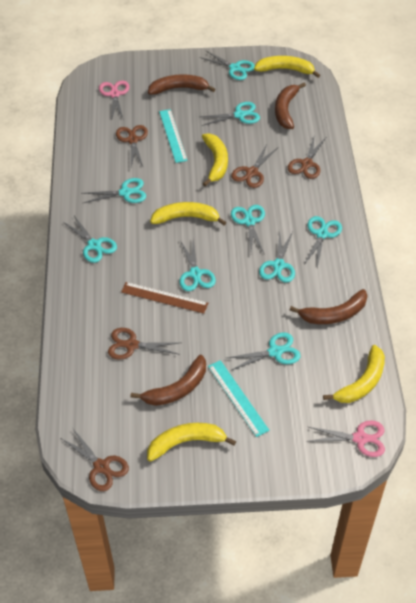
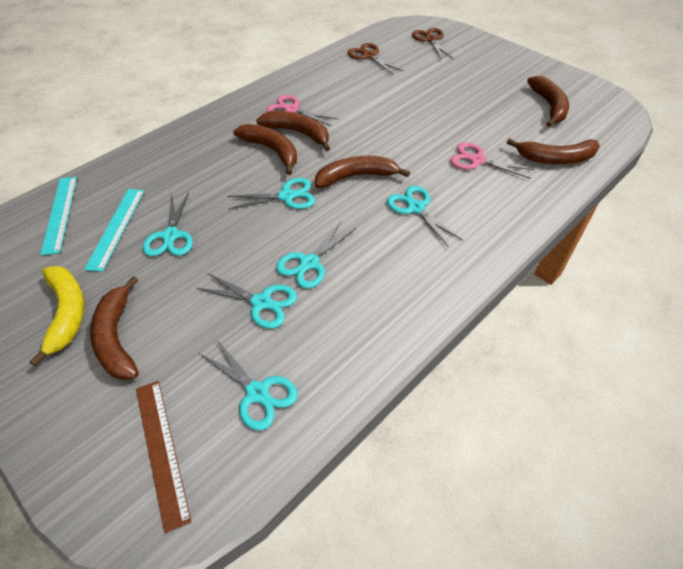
brown banana: [130,355,206,406] [148,74,215,95] [275,83,306,129] [290,289,367,324] = 4 -> [90,276,139,380] [233,124,297,175] [256,111,330,151] [315,156,410,188] [507,138,600,164] [527,76,569,127] = 6
brown scissors: [61,429,129,491] [108,328,180,360] [116,125,148,168] [231,144,277,188] [288,135,326,179] = 5 -> [347,43,403,75] [412,28,454,60] = 2
turquoise scissors: [63,216,117,263] [82,178,146,203] [179,238,216,291] [199,50,255,80] [200,102,260,126] [227,333,301,371] [231,205,265,255] [259,231,295,283] [305,216,342,268] = 9 -> [143,192,193,256] [196,273,297,329] [199,340,298,430] [227,178,315,209] [276,222,356,289] [387,186,463,247] = 6
yellow banana: [147,423,236,462] [150,202,226,225] [202,133,228,186] [254,56,320,78] [323,345,385,403] = 5 -> [29,266,84,367] = 1

